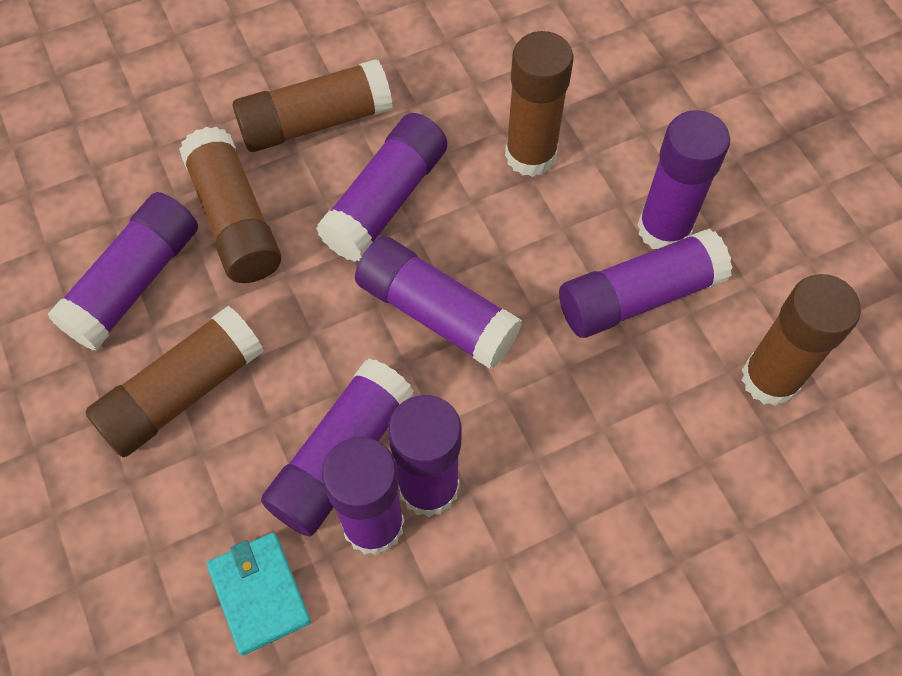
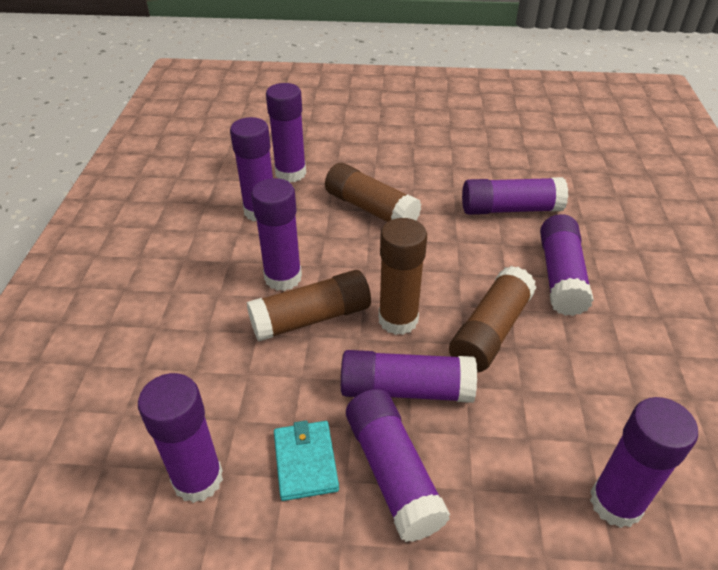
brown glue stick: [85,306,264,457] [179,127,281,283] [233,59,393,152] [505,31,574,177] [742,274,861,406] = 5 -> [247,270,371,342] [325,163,421,222] [379,218,427,335] [449,266,537,372] = 4
purple glue stick: [47,192,198,351] [261,358,414,536] [316,113,447,262] [322,437,404,556] [355,236,522,369] [388,395,462,517] [559,228,733,338] [637,110,730,249] = 8 -> [138,373,223,503] [230,117,273,221] [251,178,302,291] [266,83,306,182] [341,350,477,403] [346,389,450,542] [462,177,568,215] [540,214,594,316] [590,397,698,528] = 9

